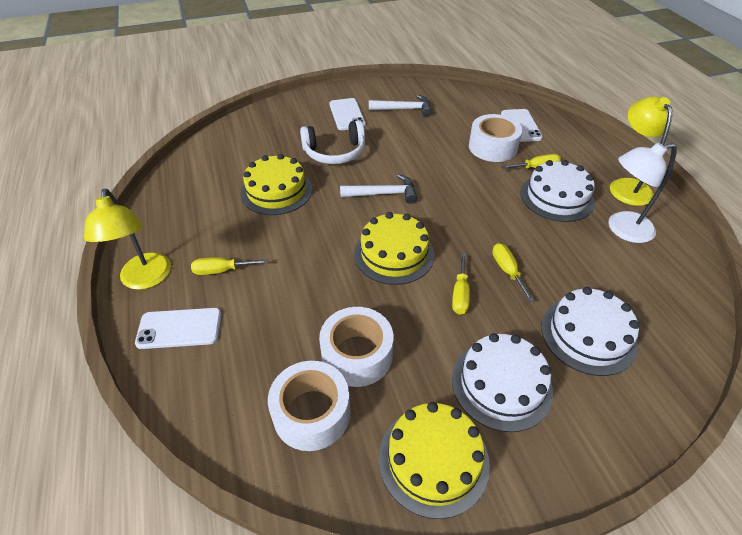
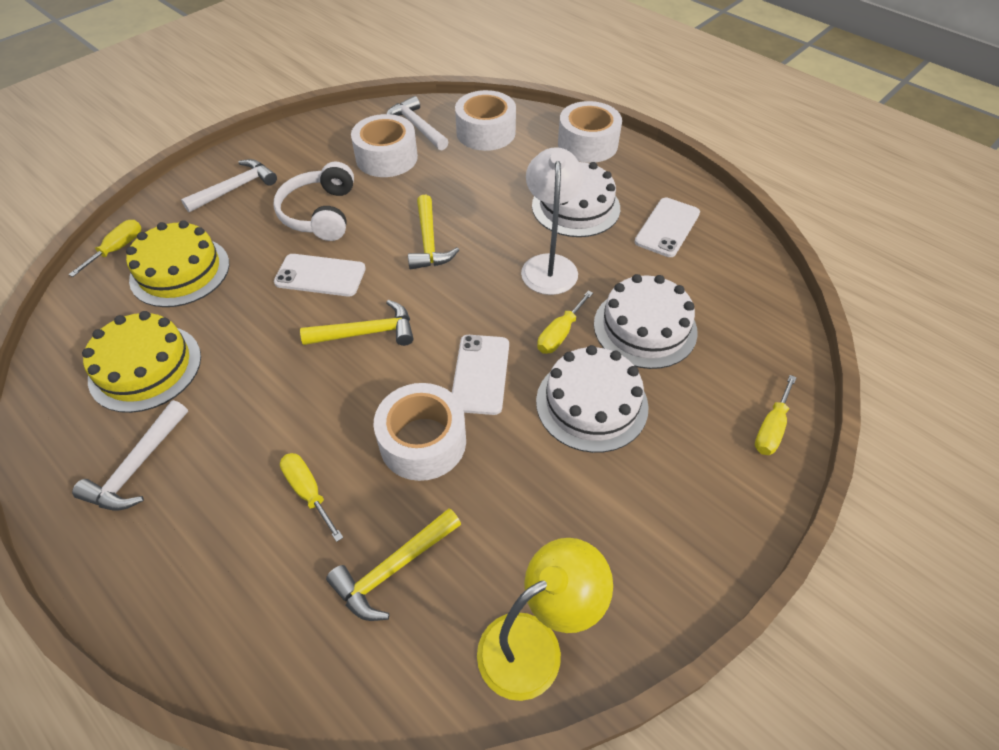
white hammer: [340,174,417,204] [369,95,432,117] = 2 -> [72,400,188,510] [181,159,277,212] [387,96,448,151] = 3
white tape: [268,361,350,451] [319,307,393,387] [469,114,523,162] = 3 -> [351,114,418,177] [374,383,466,481] [455,90,516,151] [558,101,622,163] = 4
yellow cake: [241,154,312,215] [354,212,434,285] [379,402,490,519] = 3 -> [82,311,201,413] [126,220,229,307] = 2
yellow hammer: none = 0 -> [300,300,414,346] [326,508,461,621] [408,195,459,270] = 3
yellow lamp: [84,189,171,290] [610,96,673,206] = 2 -> [477,538,613,701] = 1

